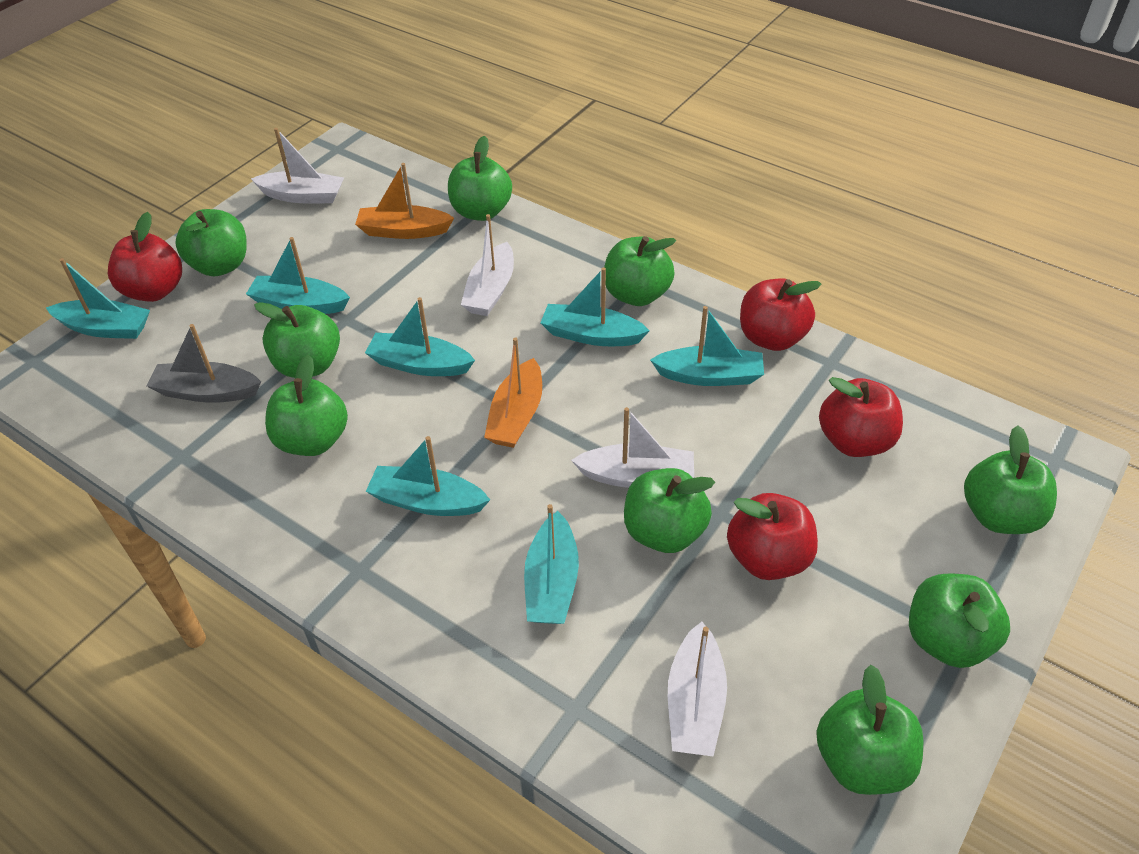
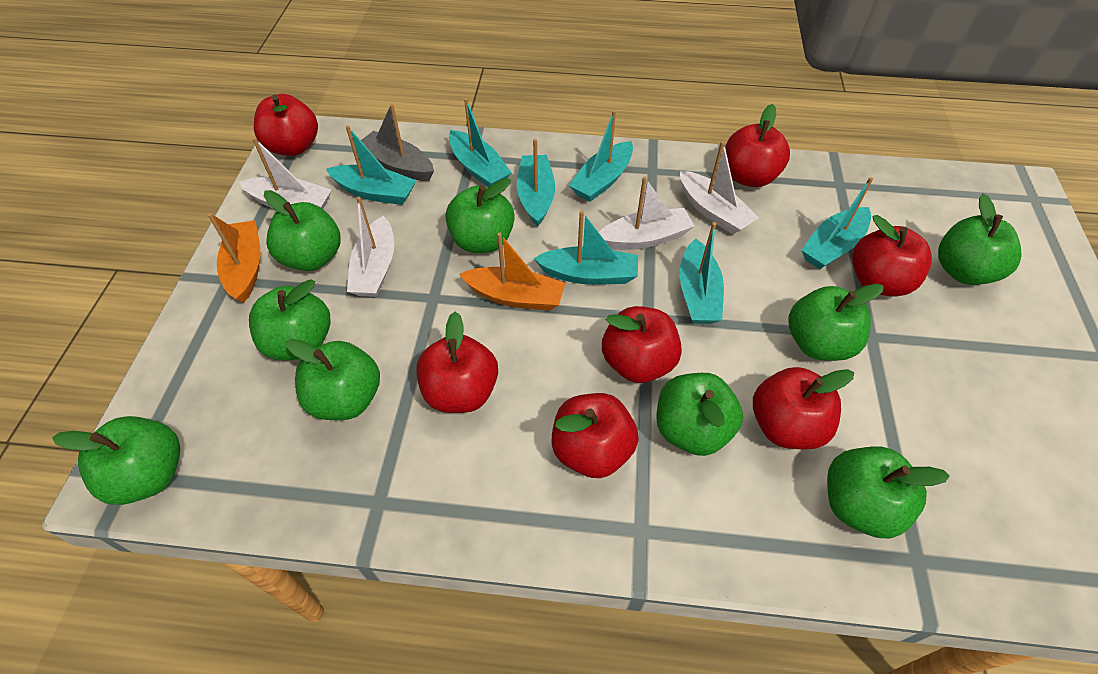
red apple: [108,212,182,302] [727,493,818,580] [740,278,822,351] [819,377,903,457] = 4 -> [254,94,318,156] [416,312,498,413] [552,393,639,478] [602,306,682,383] [725,104,790,187] [753,367,854,450] [852,215,932,296] = 7

